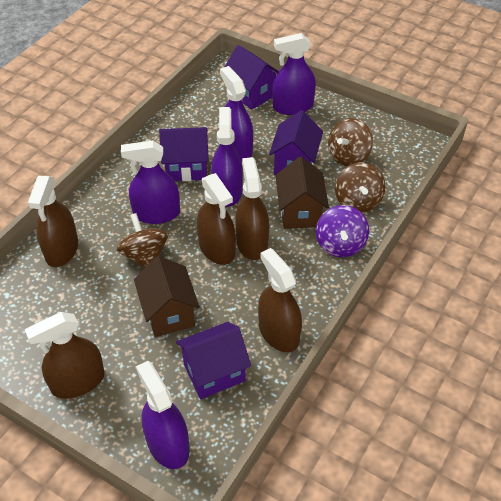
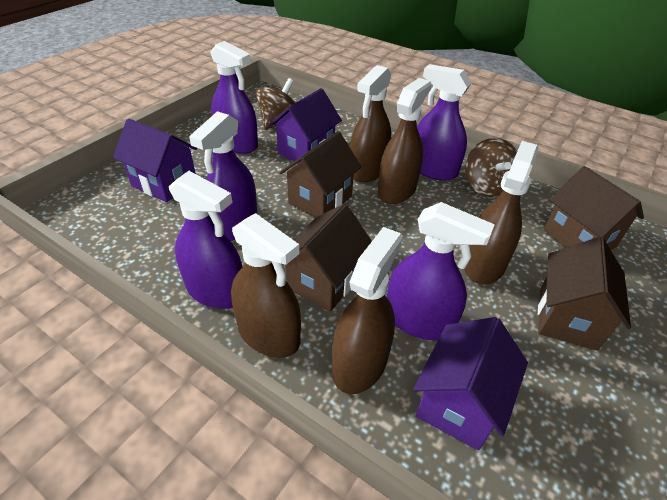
brown house: [134,256,200,337] [275,157,329,229] = 2 -> [279,131,361,217] [285,204,372,312] [538,237,631,351] [544,166,644,250] = 4
brown spinning top: [117,213,168,268] [328,118,373,166] [335,162,385,213] = 3 -> [256,78,295,130] [465,138,517,197] = 2
purple house: [159,127,209,181] [176,322,251,399] [225,45,279,110] [269,110,323,175] = 4 -> [113,118,197,202] [270,88,342,163] [414,317,528,450] = 3
purple spinning top: [316,205,369,257] = 1 -> none = 0

